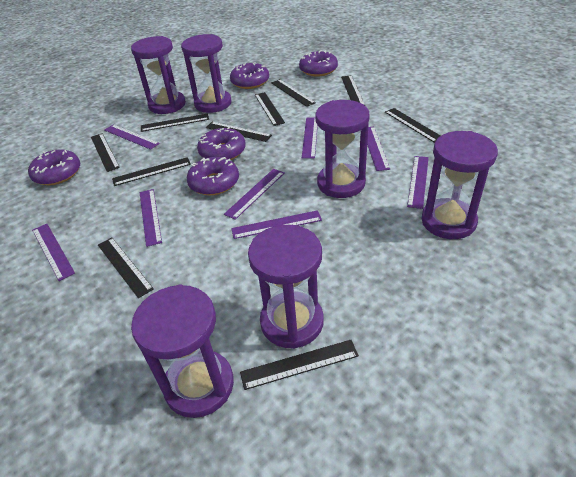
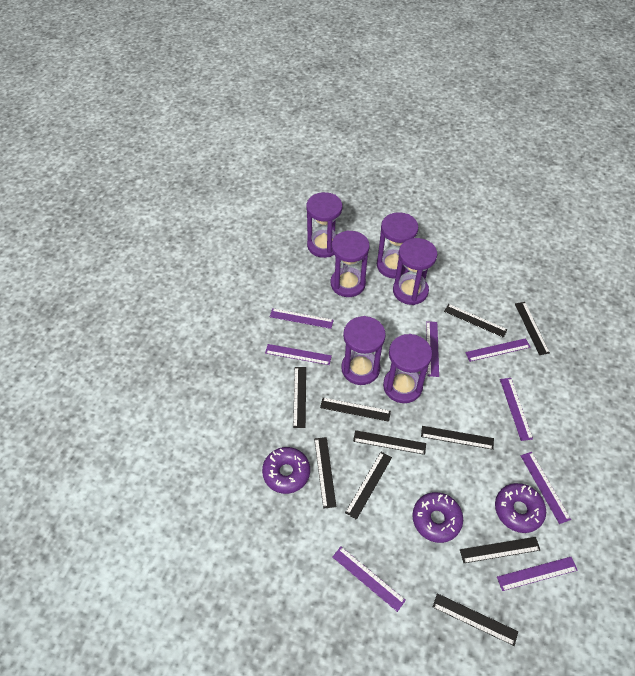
purple donut: [28,149,80,185] [187,157,239,195] [197,127,246,160] [230,62,269,89] [299,50,338,77] = 5 -> [262,447,310,494] [412,492,463,543] [495,483,546,533] = 3

